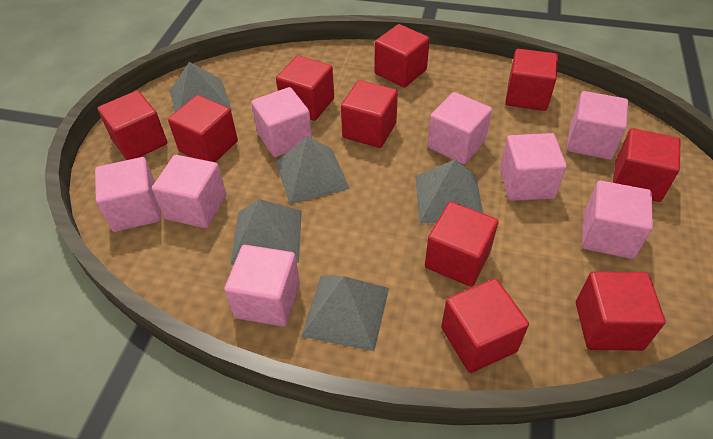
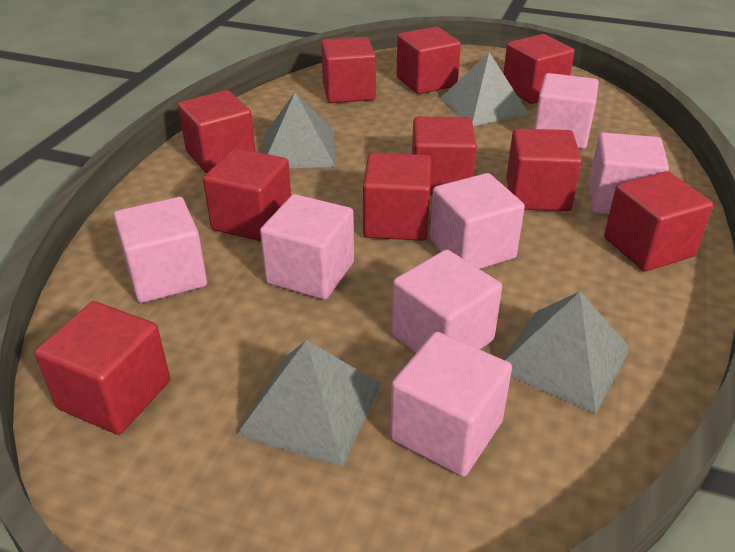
grey pyramid: [170,62,232,112] [231,199,302,265] [275,136,350,204] [301,275,389,351] [415,160,483,223] = 5 -> [236,340,381,467] [263,92,336,168] [440,52,529,126] [503,291,631,414] = 4
pink cube: [95,157,161,232] [152,155,226,228] [224,245,300,327] [251,87,312,157] [427,92,492,164] [500,133,567,201] [567,91,628,160] [582,181,653,259] = 8 -> [114,197,207,303] [260,194,354,300] [390,332,512,477] [392,250,502,353] [430,173,525,269] [534,73,599,149] [589,132,669,215] = 7

